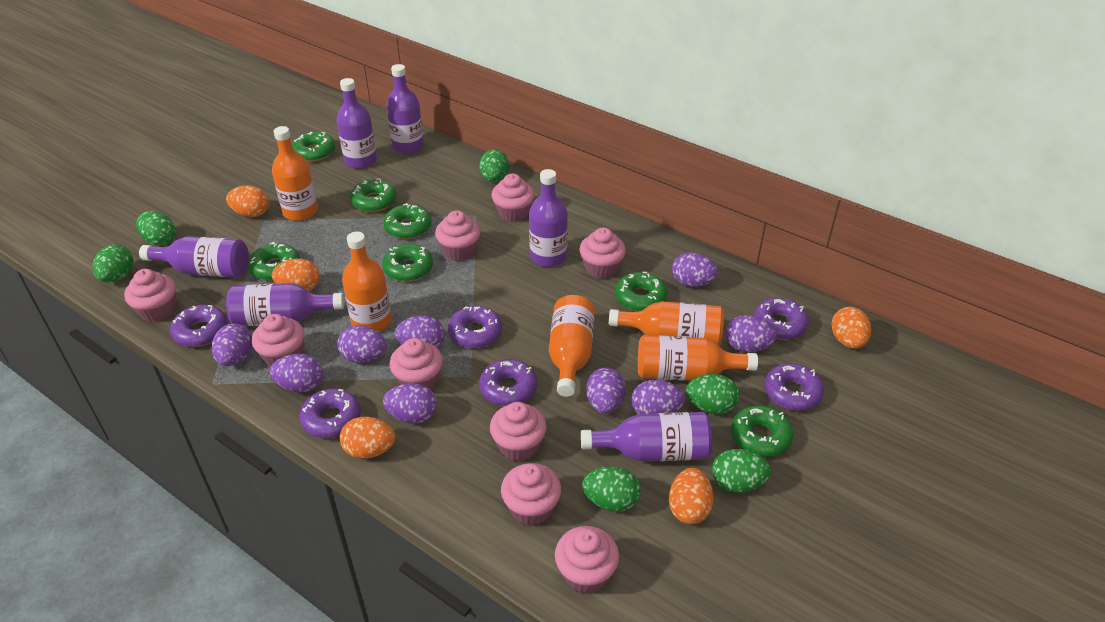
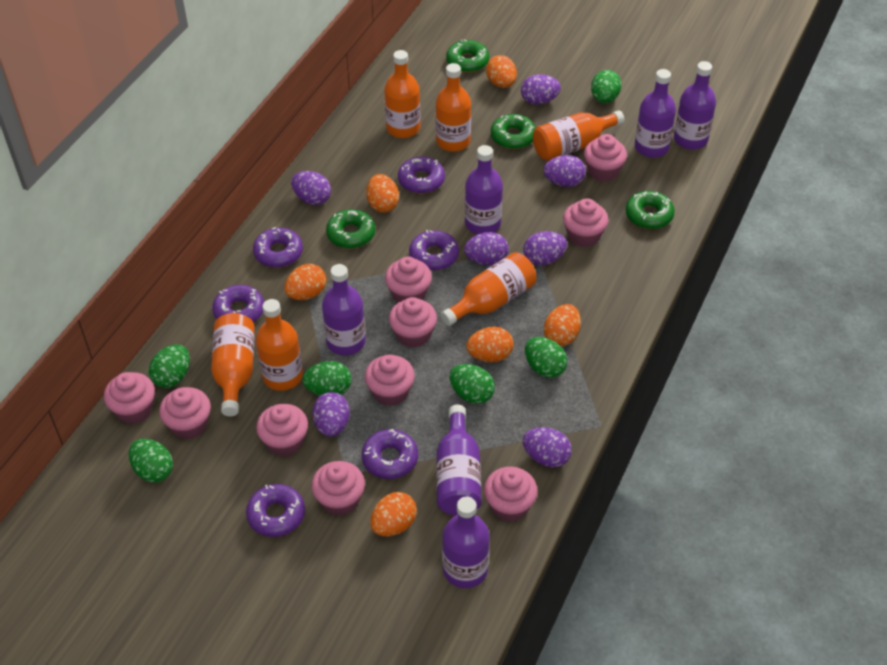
green donut: [248,242,300,281] [292,132,335,162] [350,179,397,212] [382,244,433,282] [383,203,431,239] [615,272,667,312] [731,405,793,457] = 7 -> [326,209,375,248] [446,39,489,73] [491,114,536,149] [626,191,675,229] = 4
orange bottle: [272,126,318,221] [342,232,392,332] [549,295,595,397] [609,301,724,346] [638,335,758,381] = 5 -> [211,313,255,416] [256,299,303,391] [384,50,420,138] [435,63,471,152] [440,252,536,326] [533,110,625,161] = 6
orange egg: [226,185,269,217] [272,259,320,291] [340,417,395,459] [669,468,714,524] [832,307,871,349] = 5 -> [284,264,326,300] [366,174,399,213] [370,492,417,537] [466,327,514,363] [486,55,517,88] [544,304,581,346] = 6
pink cupcake: [124,269,176,322] [252,314,304,367] [389,338,443,390] [435,210,481,261] [490,402,547,462] [491,174,534,222] [501,463,561,526] [555,526,619,593] [579,227,626,279] = 9 -> [104,372,155,424] [159,387,211,439] [256,404,308,456] [311,461,365,516] [365,355,415,406] [385,257,432,303] [389,297,437,348] [484,467,538,522] [563,199,608,247] [584,134,627,182] = 10
purple egg: [212,323,252,366] [270,354,323,393] [337,325,387,363] [383,383,437,424] [395,315,445,348] [586,368,626,414] [631,380,685,414] [672,252,718,287] [726,315,777,352] = 9 -> [291,171,331,205] [312,392,350,437] [464,232,509,266] [521,74,561,105] [522,427,572,468] [523,231,567,266] [543,155,586,187] = 7

